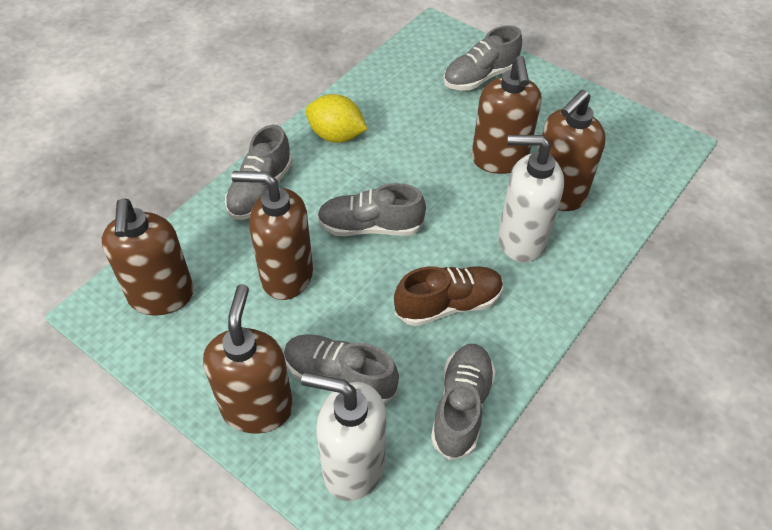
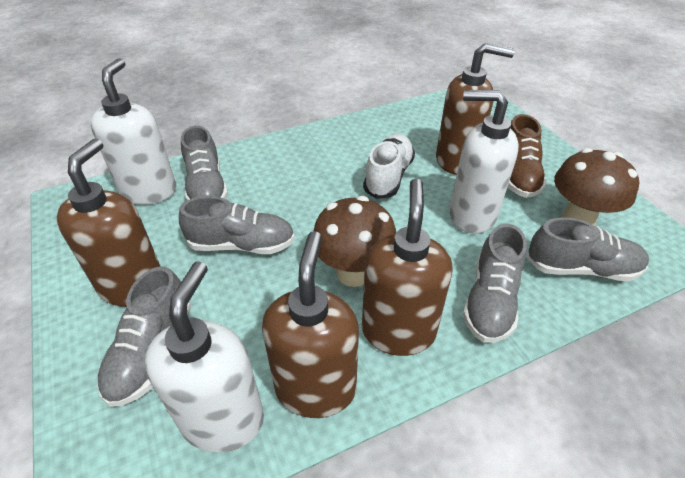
brown mushroom: none = 0 -> [314,196,396,287] [554,148,639,226] = 2
brown soap dispenser: [102,199,194,315] [203,284,293,434] [231,171,313,300] [472,56,542,174] [538,90,606,211] = 5 -> [56,138,161,307] [262,231,359,418] [362,179,452,356] [436,43,515,175] = 4
white shoe: none = 0 -> [363,134,415,199] = 1
white soap dispenser: [301,372,387,501] [498,135,564,263] = 2 -> [91,58,176,205] [145,261,264,453] [449,90,519,234] = 3
yellow lemon: [305,94,367,143] = 1 -> none = 0

